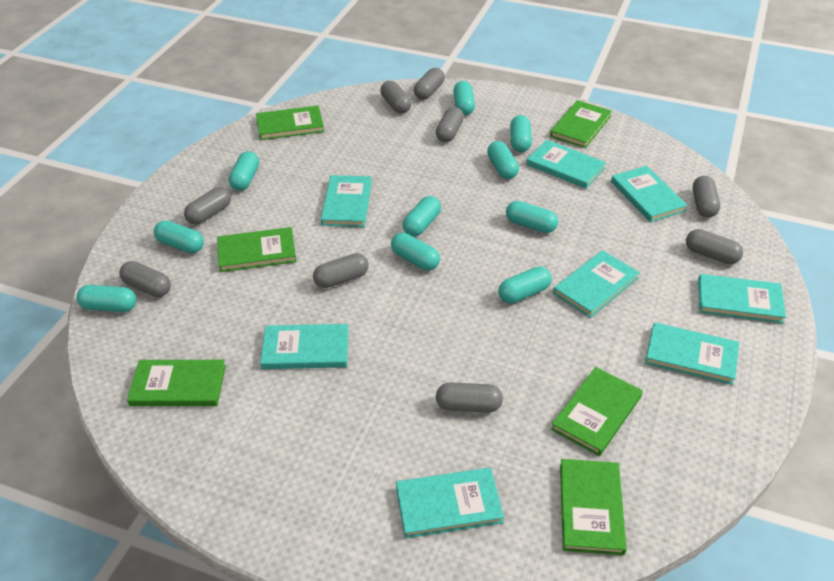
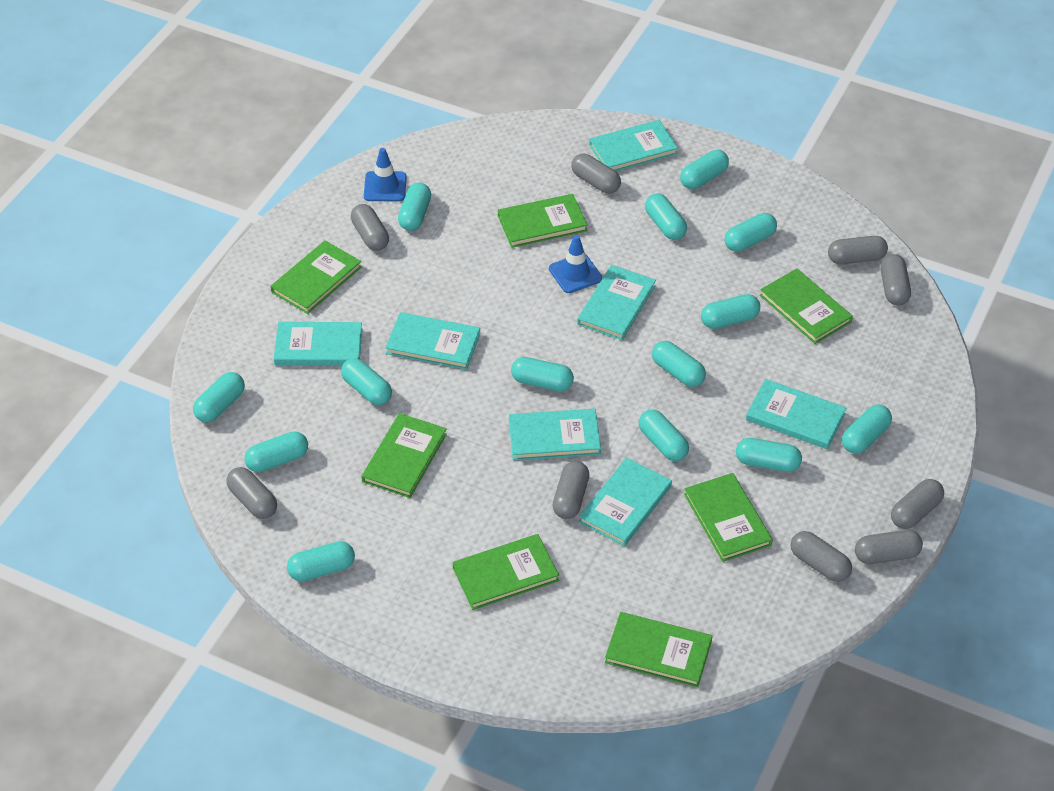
blue traffic cone: none = 0 -> [364,148,407,201] [549,235,602,293] = 2
green book: [127,360,226,406] [217,227,297,272] [256,106,324,140] [550,100,612,148] [551,367,643,456] [560,459,627,555] = 6 -> [270,240,362,314] [361,413,447,498] [452,534,559,610] [498,194,588,248] [605,612,712,687] [684,473,773,562] [760,268,853,344] = 7
turquoise book: [260,324,349,369] [321,175,372,227] [396,468,504,538] [526,140,606,189] [553,250,640,318] [611,166,688,222] [645,322,739,385] [698,274,786,323] = 8 -> [274,322,362,366] [385,312,480,370] [509,409,601,461] [577,265,656,340] [579,457,672,546] [589,120,678,171] [746,379,846,449] = 7
turquoise capsule: [76,285,137,312] [154,220,204,253] [229,151,259,191] [391,233,440,271] [403,196,441,236] [453,81,475,115] [487,141,519,179] [498,266,552,303] [506,201,558,233] [510,115,532,152] = 10 -> [193,372,245,422] [244,431,308,472] [287,541,355,581] [341,358,392,405] [398,183,431,231] [511,357,574,391] [639,410,689,461] [645,194,687,240] [652,341,706,387] [680,150,729,189] [701,294,760,329] [725,213,777,252] [736,438,802,472] [842,404,892,454] = 14

